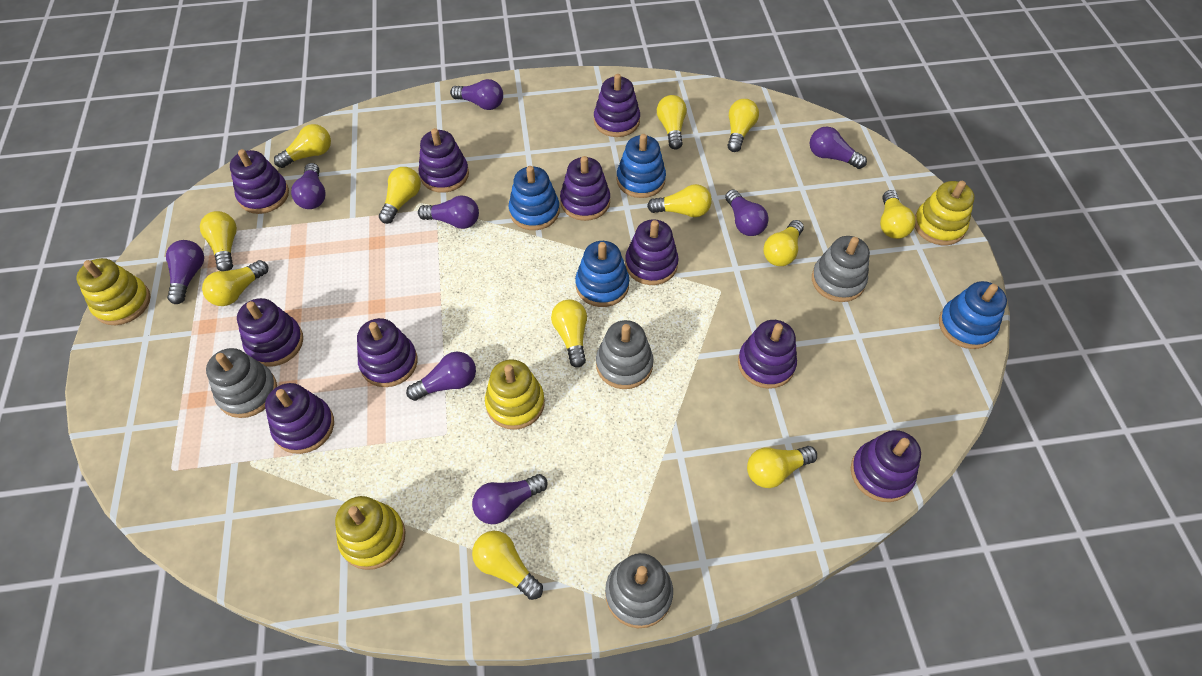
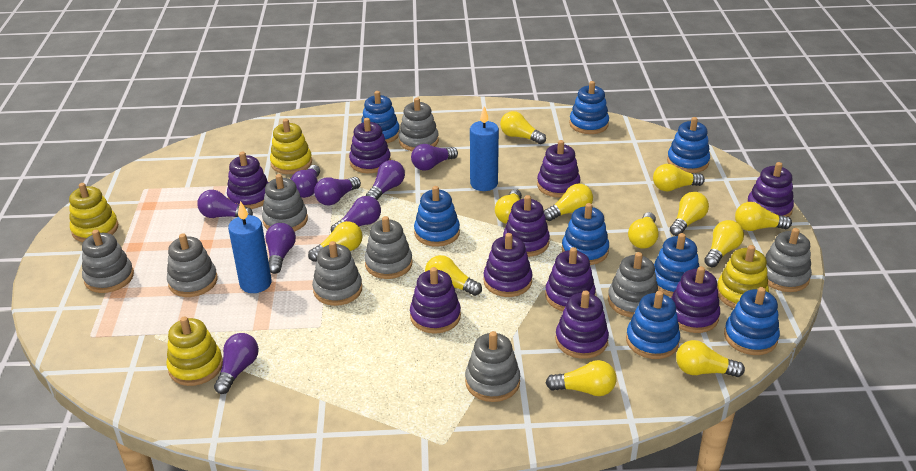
blue candle: none = 0 -> [228,201,272,293] [470,106,499,191] = 2
blue stacking toy: [509,166,560,230] [575,241,629,307] [617,134,666,198] [939,281,1007,349] = 4 -> [361,91,400,143] [414,186,460,247] [562,203,609,265] [569,81,609,134] [626,291,680,359] [654,233,699,297] [667,117,710,173] [724,287,780,355] = 8
grey stacking toy: [206,348,277,418] [596,320,654,389] [605,553,673,628] [812,236,870,302] = 4 -> [82,230,134,293] [167,233,218,297] [262,174,308,232] [312,241,362,306] [364,216,412,279] [399,98,439,151] [465,331,520,402] [608,252,658,317] [765,228,812,292] = 9

